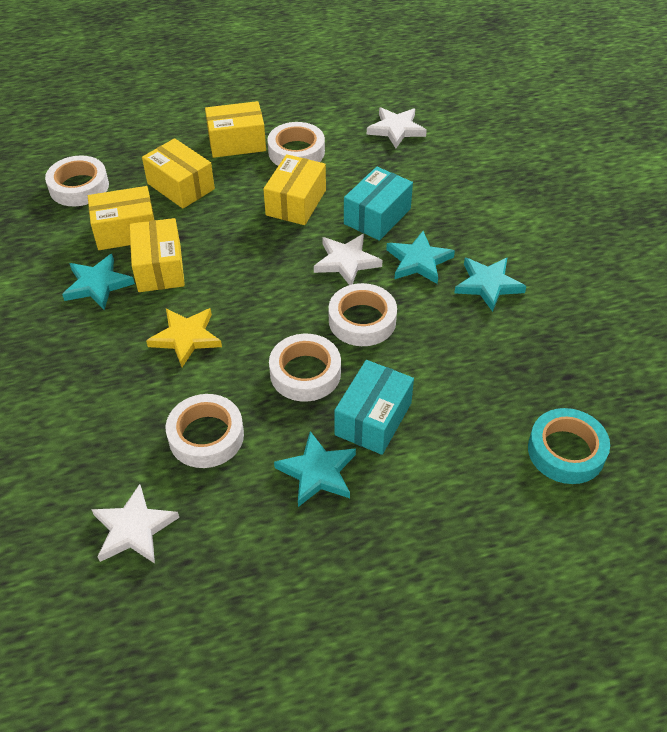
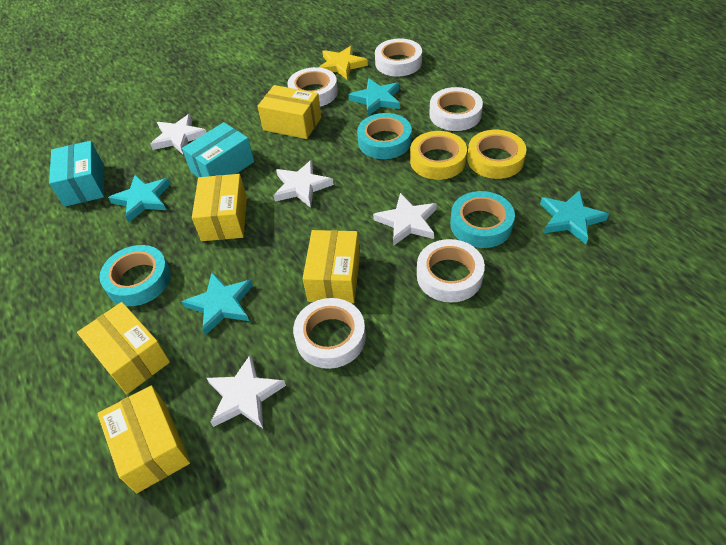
turquoise tape: [528,408,610,484] = 1 -> [99,245,171,306] [357,113,412,159] [450,191,515,248] = 3
white star: [91,484,179,563] [314,234,382,285] [367,107,427,148] = 3 -> [150,114,207,155] [207,354,286,428] [273,160,334,208] [373,193,437,246] = 4
yellow tape: none = 0 -> [410,131,467,180] [467,130,527,179] = 2

